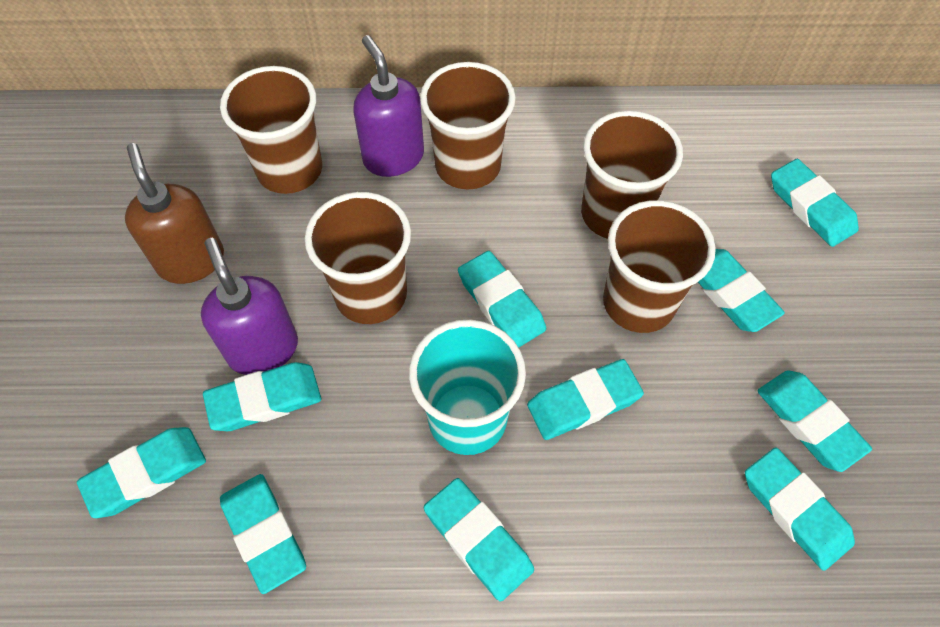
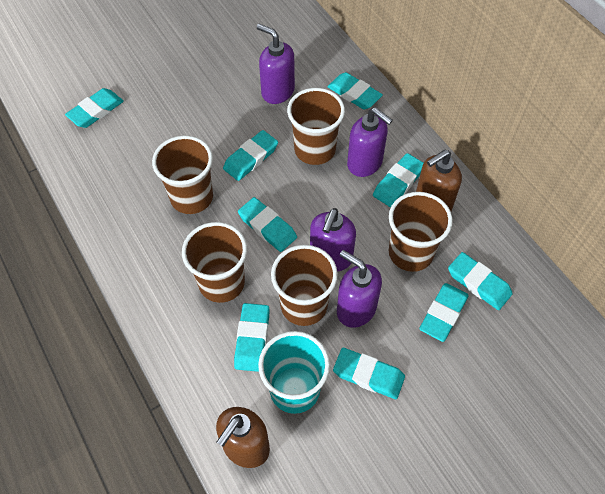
brown soap dispenser: [125,143,224,284] = 1 -> [216,407,270,468] [416,150,462,211] = 2
purple soap dispenser: [201,238,298,375] [353,35,424,177] = 2 -> [257,24,295,104] [310,208,356,271] [337,250,382,328] [347,107,393,177] = 4
turquoise eraser: [77,427,206,518] [203,362,321,431] [220,474,306,594] [424,478,534,602] [458,251,546,348] [527,359,644,440] [698,249,785,332] [745,447,855,571] [757,370,872,472] [771,159,859,247] = 10 -> [65,88,124,128] [223,130,278,181] [234,303,270,372] [238,197,297,252] [327,72,383,110] [333,348,405,399] [373,153,423,207] [419,283,469,342] [448,252,513,310] = 9

